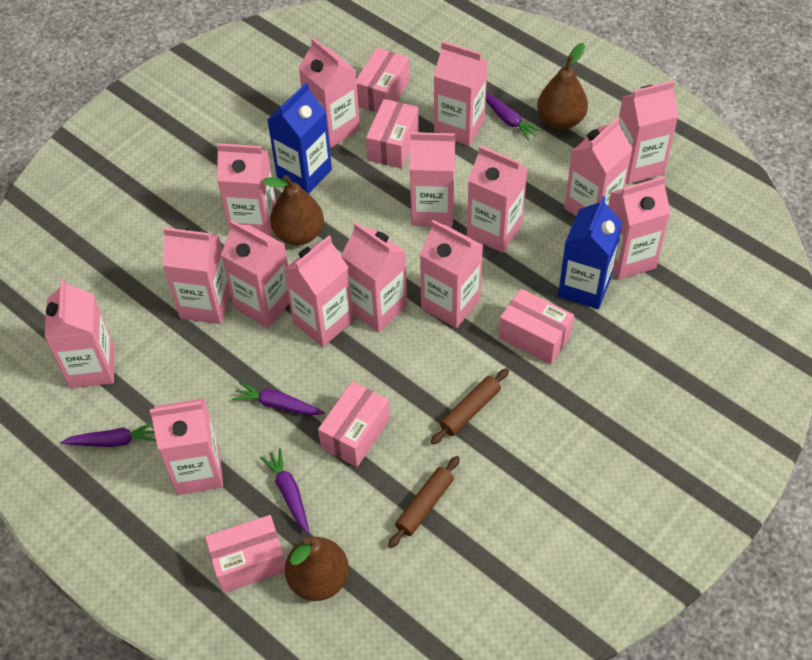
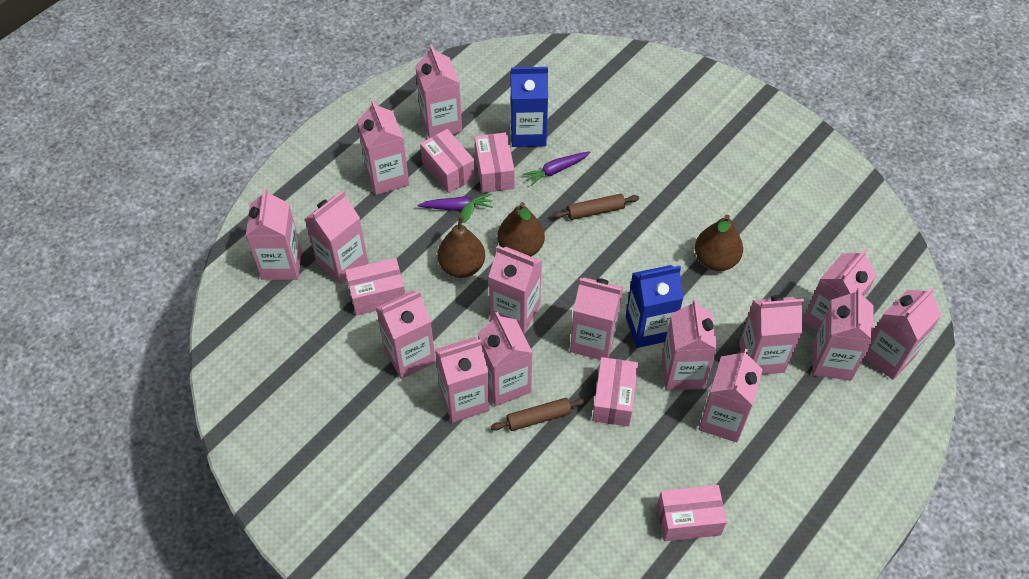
purple carrot: [61,423,156,447] [232,382,325,415] [260,448,309,534] [486,92,542,141] = 4 -> [418,194,493,211] [523,151,590,186] = 2

